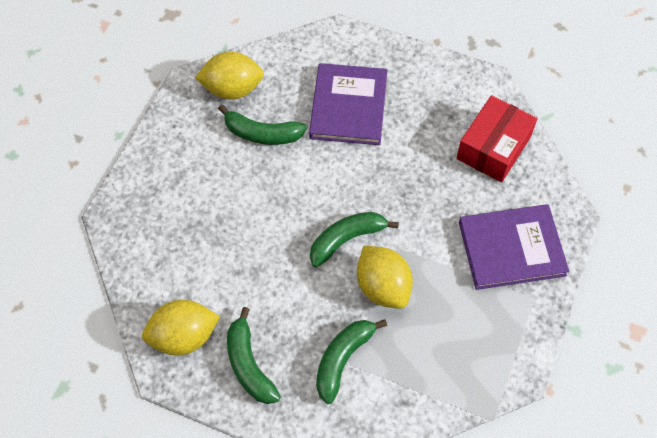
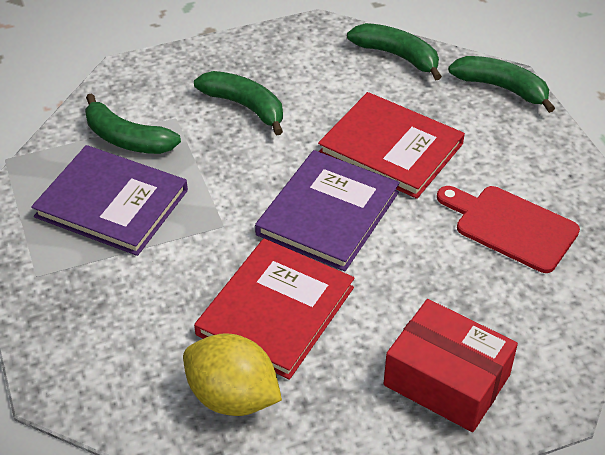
red book: none = 0 -> [194,239,354,380] [318,92,465,199] = 2
red cutting board: none = 0 -> [437,186,580,273] = 1
yellow lemon: [142,300,220,355] [195,51,264,99] [357,246,413,309] = 3 -> [183,333,282,416] = 1

